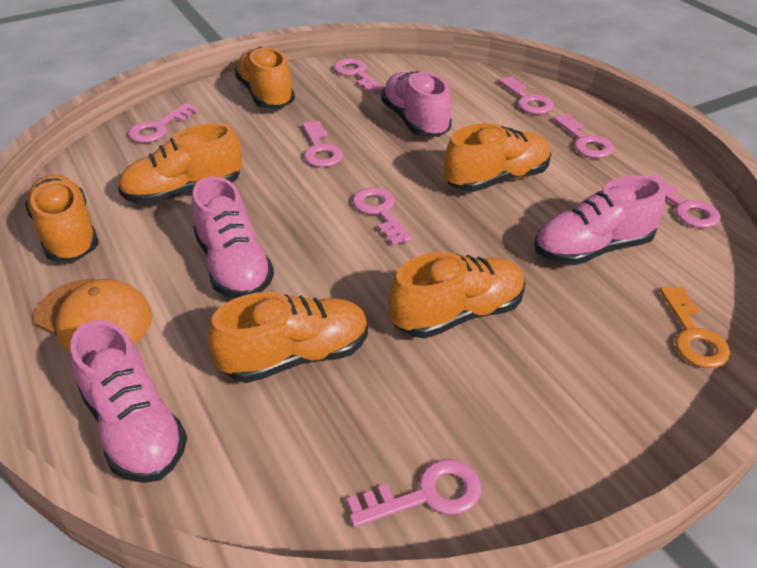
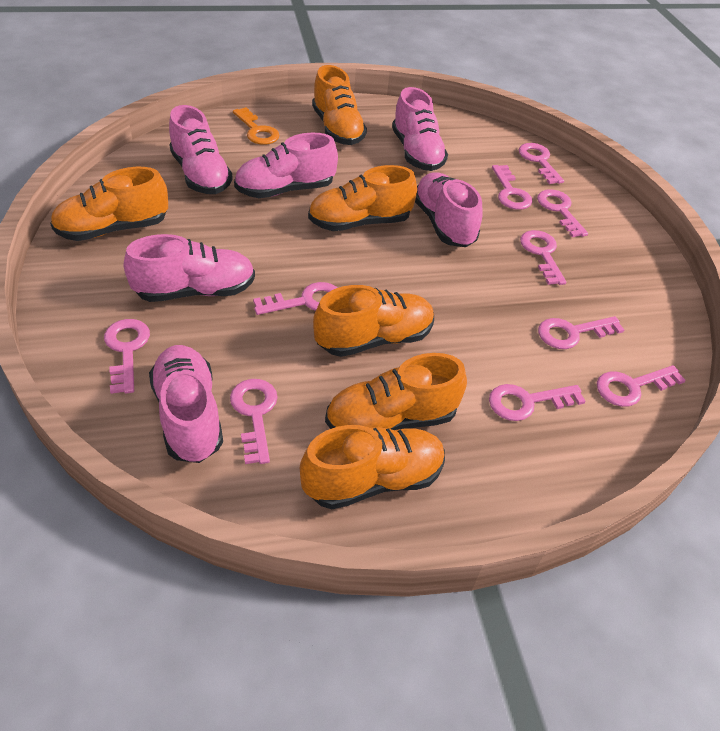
orange cap: [34,279,152,353] = 1 -> none = 0
pink key: [128,103,198,143] [302,121,343,167] [334,58,384,93] [347,459,482,527] [352,187,412,245] [498,76,554,114] [553,114,614,158] [650,174,721,228] = 8 -> [104,319,150,394] [230,379,278,464] [253,282,337,315] [489,384,586,421] [492,165,532,210] [519,143,564,184] [520,230,566,285] [537,189,588,237] [538,316,624,349] [597,365,686,407] = 10
pink shoe: [71,320,187,483] [192,176,274,299] [381,71,452,137] [534,175,665,265] = 4 -> [124,234,255,302] [149,345,223,463] [169,105,233,194] [234,133,338,198] [392,87,448,171] [415,172,483,247] = 6

